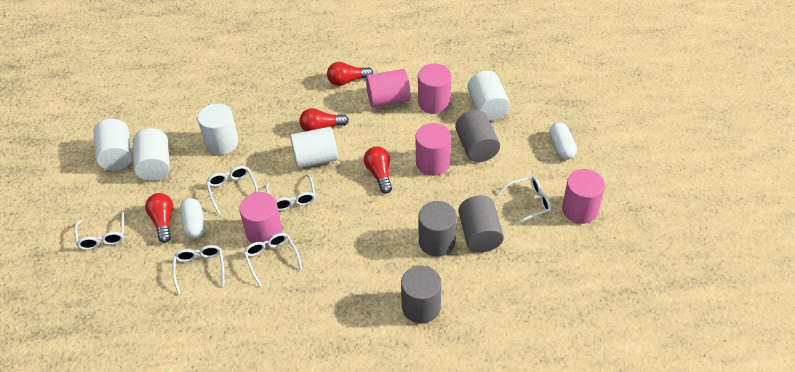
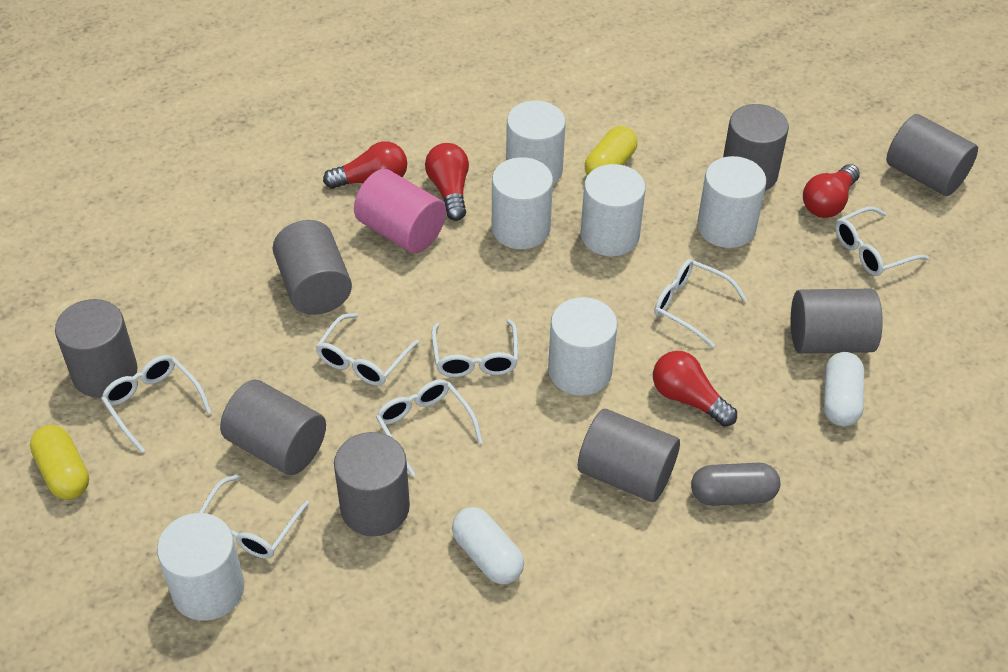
grey capsule: none = 0 -> [691,463,780,506] = 1
grey cylinder: [401,265,441,324] [418,201,457,257] [455,110,500,162] [458,195,504,252] = 4 -> [55,299,138,398] [220,380,326,475] [273,220,352,315] [334,432,410,536] [578,409,680,502] [723,104,789,191] [791,289,883,353] [886,114,978,196] = 8
pink cylinder: [239,192,282,247] [366,69,411,107] [416,123,451,176] [418,64,451,114] [562,169,605,224] = 5 -> [354,169,446,253] = 1
white cylinder: [93,119,132,171] [133,128,170,181] [198,103,239,155] [290,127,338,168] [467,71,510,121] = 5 -> [157,513,244,621] [492,157,553,249] [506,101,566,185] [548,297,618,396] [581,164,646,256] [697,156,766,248] = 6
white glasses: [75,211,124,250] [173,245,224,294] [206,166,258,214] [244,233,302,287] [265,174,316,211] [497,176,551,226] = 6 -> [101,355,211,453] [199,474,309,559] [316,313,419,386] [376,379,483,477] [432,319,518,377] [654,259,747,348] [835,207,929,276] = 7
yellow capsule: none = 0 -> [30,425,89,500] [585,126,637,176] = 2

